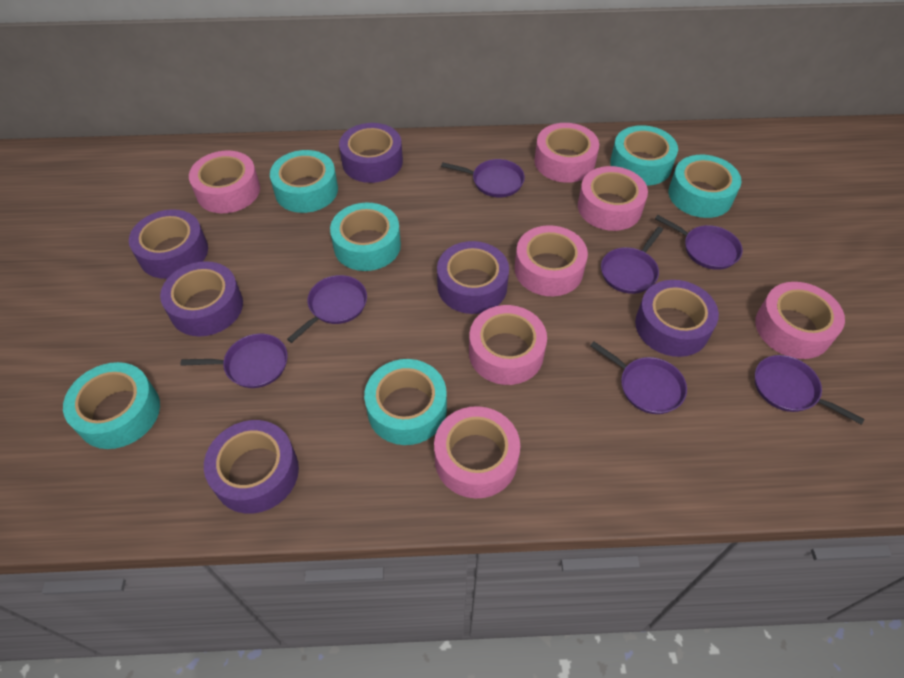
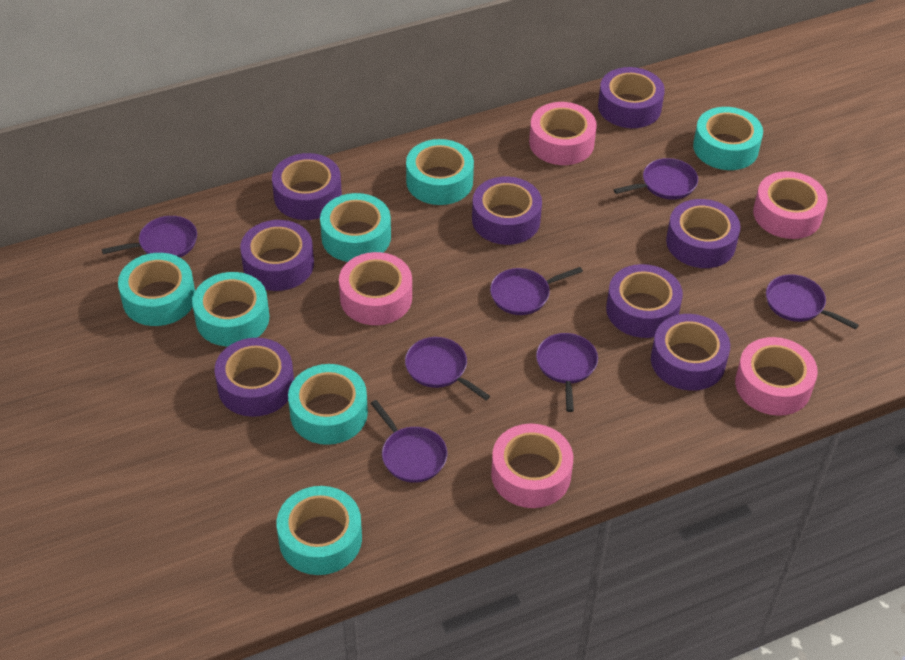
pink tape: [189,151,260,213] [434,406,520,498] [469,305,547,385] [515,225,588,296] [534,123,599,183] [578,166,648,231] [755,282,845,359] = 7 -> [339,252,412,325] [491,424,573,508] [529,102,597,165] [735,337,818,416] [753,171,828,239] = 5
purple tape: [129,209,208,279] [160,261,243,336] [204,420,299,514] [339,123,403,183] [437,241,509,314] [635,280,719,357] = 6 -> [215,338,294,417] [240,220,314,291] [272,153,342,220] [472,177,542,245] [598,67,665,128] [606,264,683,338] [651,314,730,391] [666,199,740,268] = 8
turquoise tape: [63,362,160,449] [270,150,338,213] [330,202,401,271] [364,359,447,445] [610,125,678,186] [669,155,741,218] = 6 -> [118,253,195,326] [192,272,270,346] [277,486,362,575] [288,364,368,445] [320,193,391,262] [406,139,474,205] [693,107,763,170] = 7

